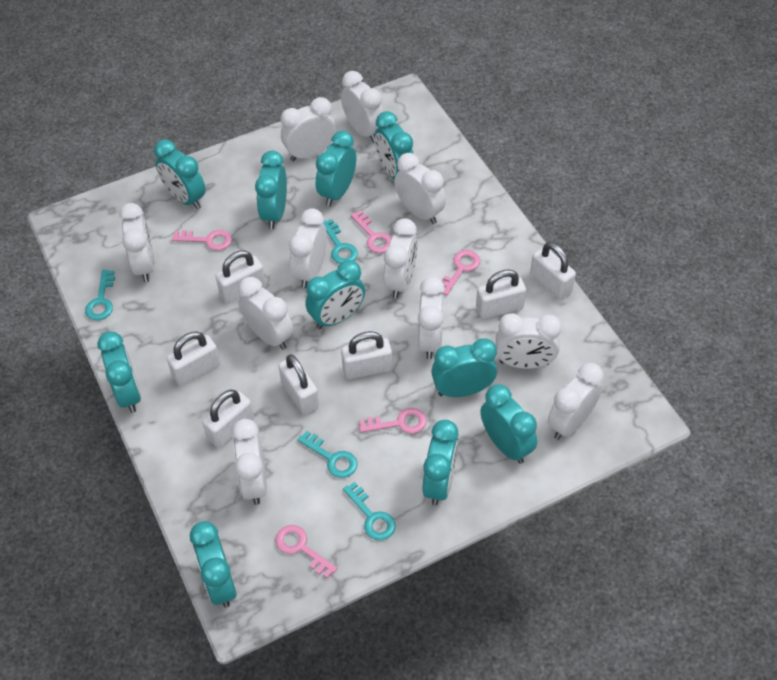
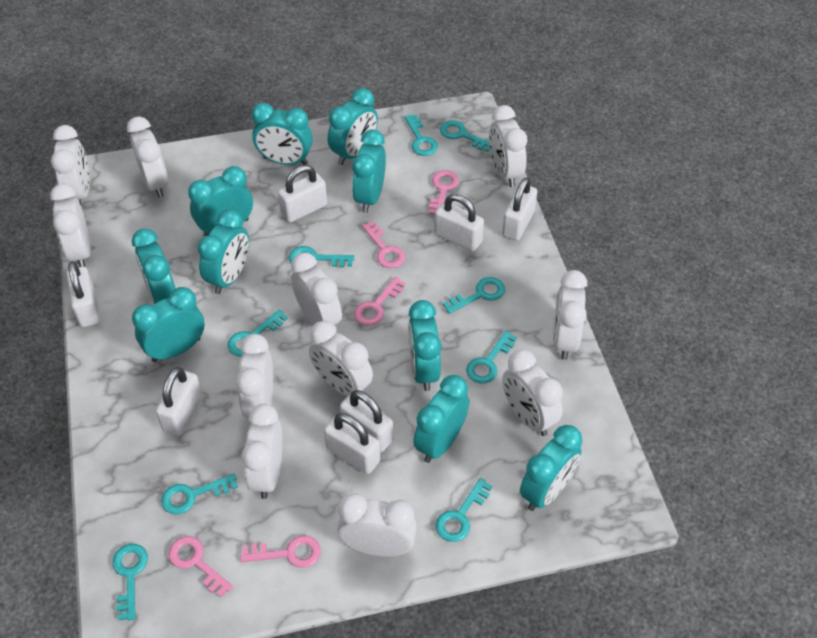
turquoise key: [85,270,115,320] [298,431,358,478] [323,219,358,264] [343,482,396,540] = 4 -> [112,544,148,621] [161,474,238,514] [228,309,288,357] [289,246,354,267] [405,114,438,156] [436,478,492,542] [440,120,490,152] [443,277,505,314] [466,331,517,384] = 9

